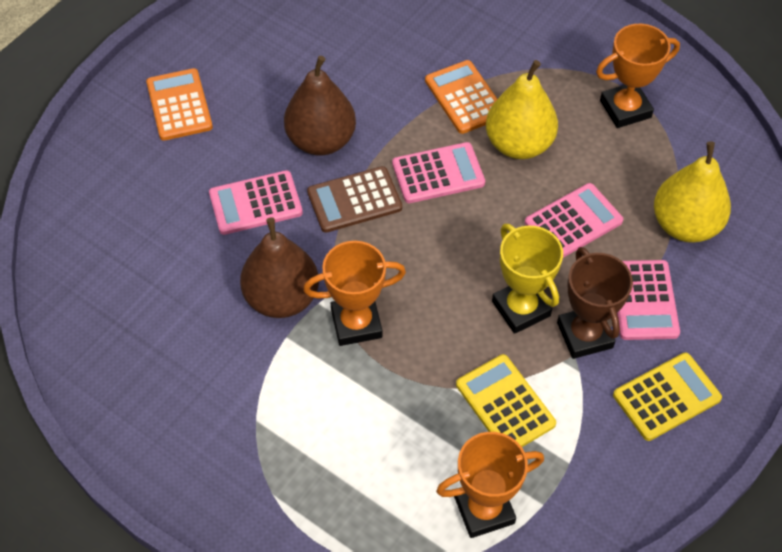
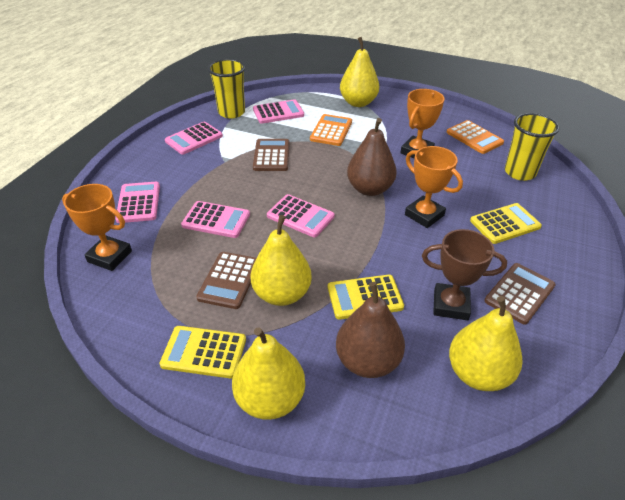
brown calculator: [307,166,402,232] = 1 -> [196,252,257,309] [253,139,290,171] [484,263,556,325] = 3
pink calculator: [209,170,303,235] [392,142,485,203] [525,183,623,258] [617,260,680,340] = 4 -> [115,182,160,223] [165,122,223,155] [181,201,250,238] [253,99,304,124] [267,194,335,237] = 5
yellow calculator: [456,354,556,447] [613,353,722,441] = 2 -> [160,326,246,378] [328,275,404,320] [470,203,542,244] = 3
yellow cup: none = 0 -> [208,59,245,119] [505,113,559,181] = 2
yellow pear: [486,60,558,159] [654,141,731,243] = 2 -> [232,327,305,420] [251,215,312,306] [340,37,379,107] [449,296,522,391] = 4
yellow trophy: [492,224,563,334] = 1 -> none = 0

